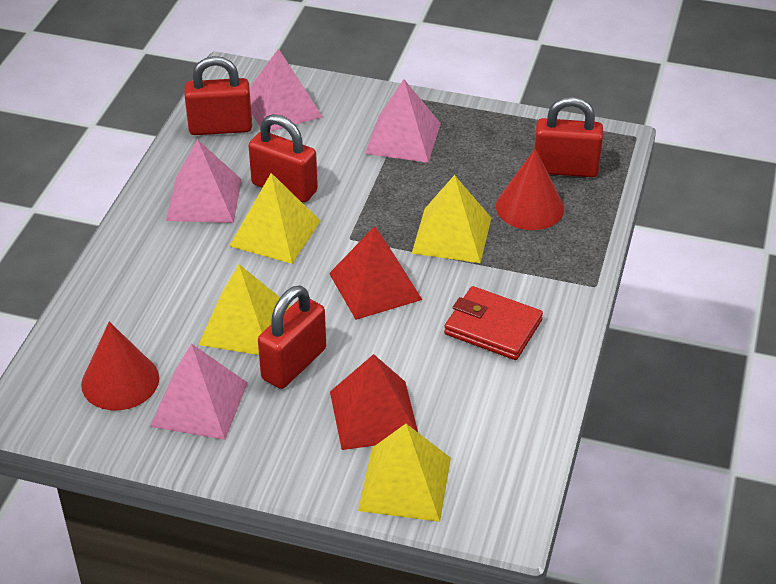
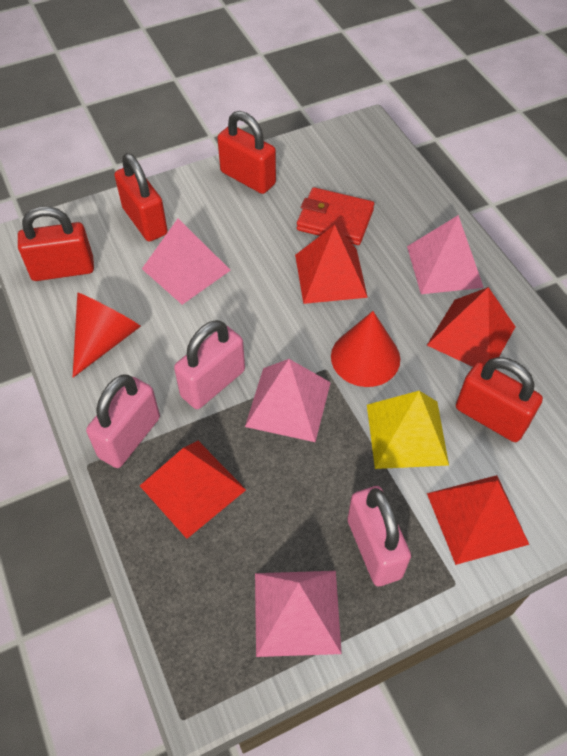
pink padlock: none = 0 -> [86,374,160,468] [174,320,245,409] [348,486,411,586] = 3
red pyramid: [329,226,422,320] [330,354,418,450] = 2 -> [140,441,246,539] [295,225,368,304] [427,287,515,367] [427,475,529,565] = 4
yellow pyramid: [199,264,290,355] [229,173,321,264] [358,424,451,522] [412,175,491,263] = 4 -> [367,391,449,469] = 1

